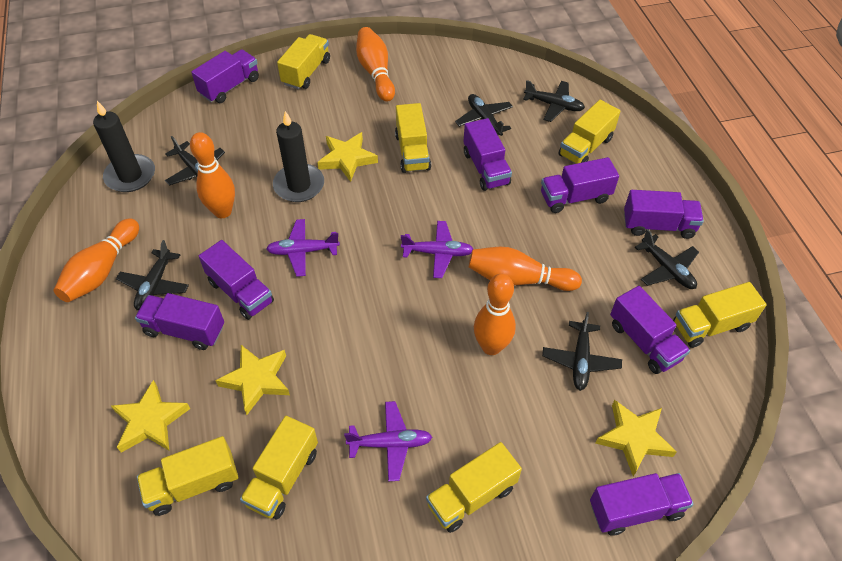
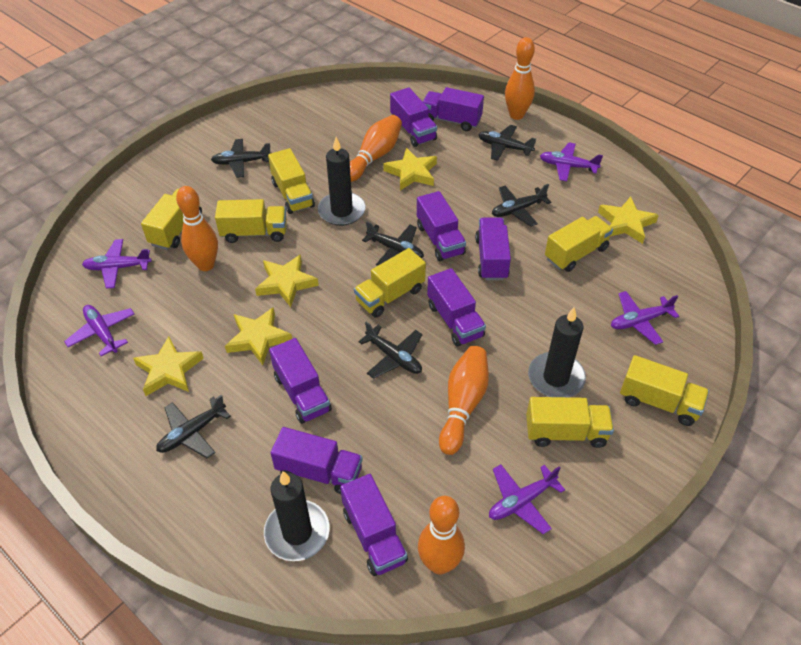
black candle: [93,101,155,192] [273,111,324,202] = 2 -> [264,471,330,561] [318,137,366,226] [528,307,586,397] = 3
purple plane: [266,219,340,277] [344,401,432,481] [401,221,473,278] = 3 -> [64,305,134,356] [82,239,152,289] [489,464,565,534] [540,142,603,181] [611,291,679,345] = 5
yellow star: [111,380,190,453] [215,345,290,415] [317,132,378,182] [595,400,677,476] = 4 -> [133,336,204,396] [225,307,292,365] [255,254,319,307] [383,148,437,190] [598,196,659,244] = 5

